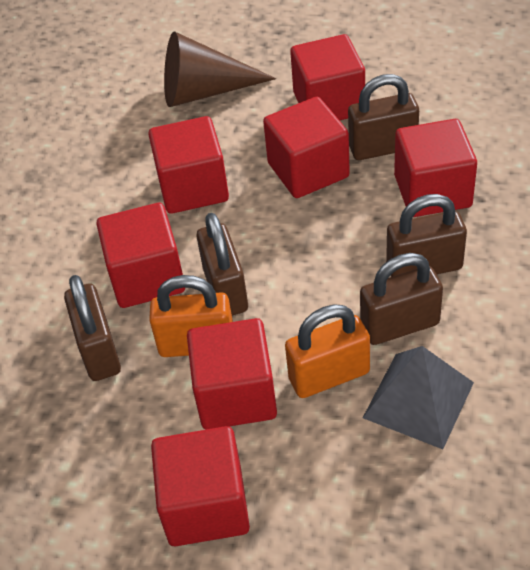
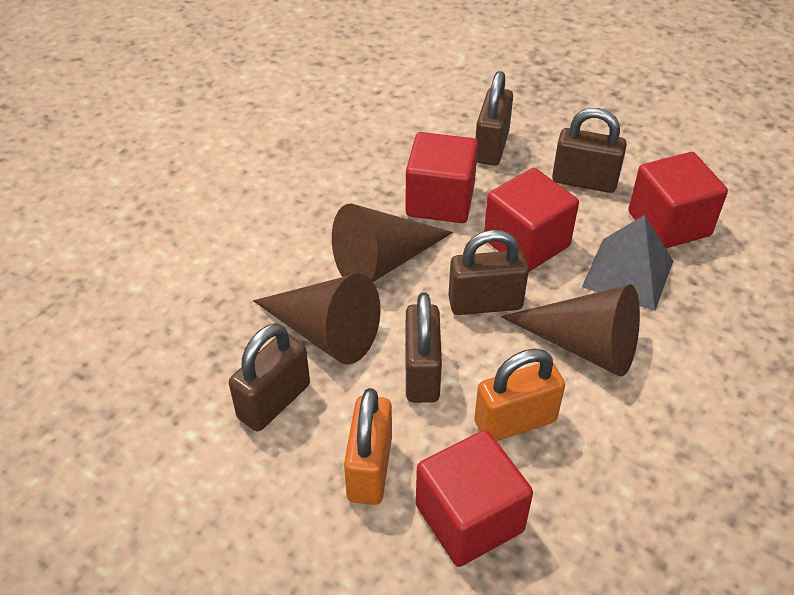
brown cone: [164,31,276,107] = 1 -> [253,274,380,365] [332,204,453,282] [501,284,640,377] = 3
red cube: [96,203,185,308] [148,116,229,214] [151,426,250,546] [187,318,277,430] [263,97,350,198] [290,34,365,120] [394,119,477,217] = 7 -> [405,132,478,223] [416,430,533,567] [484,168,579,272] [628,152,728,248] = 4

